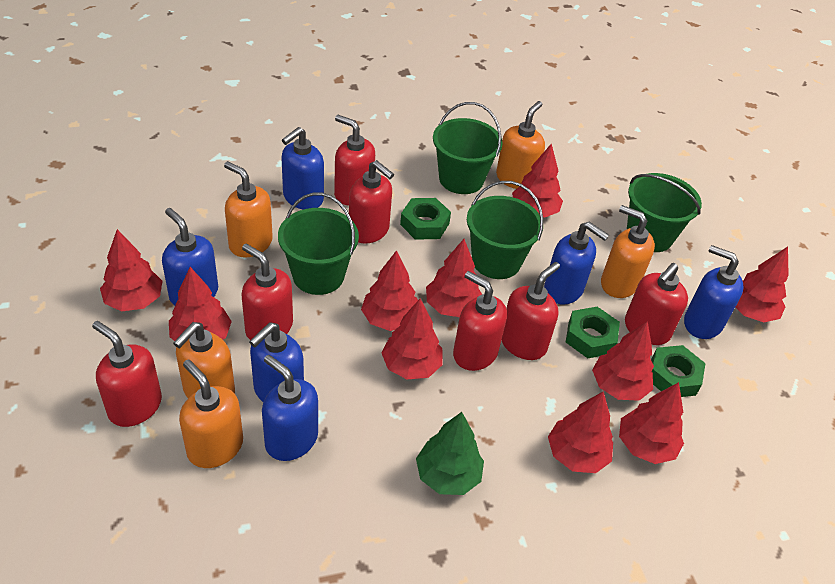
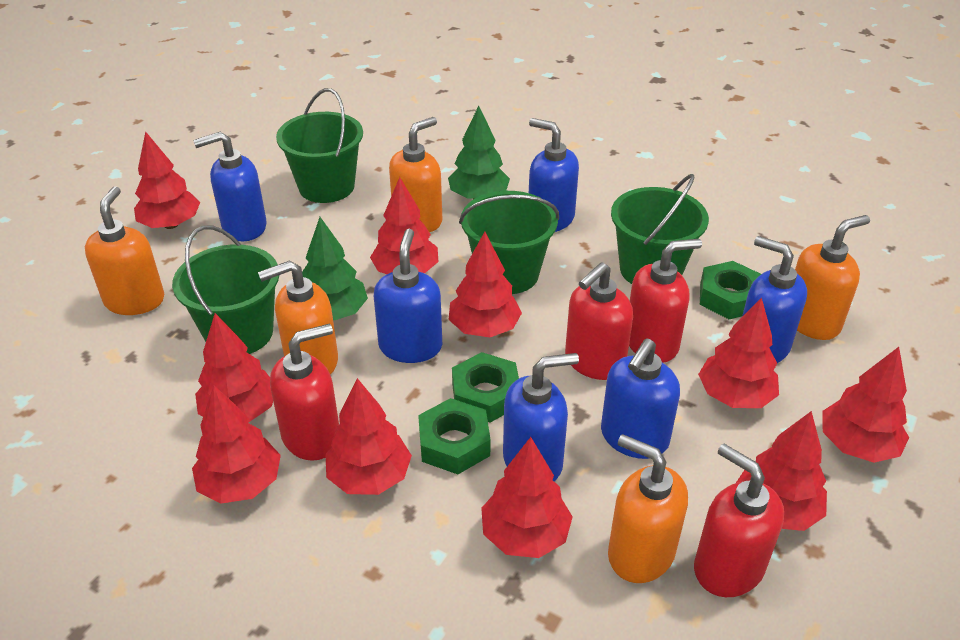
green tree: [416,412,484,495] = 1 -> [302,217,368,321] [448,106,510,199] = 2
red soap dispenser: [92,321,162,427] [241,243,293,340] [334,115,375,206] [349,160,394,244] [453,271,507,371] [502,262,560,360] [625,263,688,345] = 7 -> [270,324,339,461] [565,262,633,380] [629,239,702,363] [694,444,784,597] = 4

